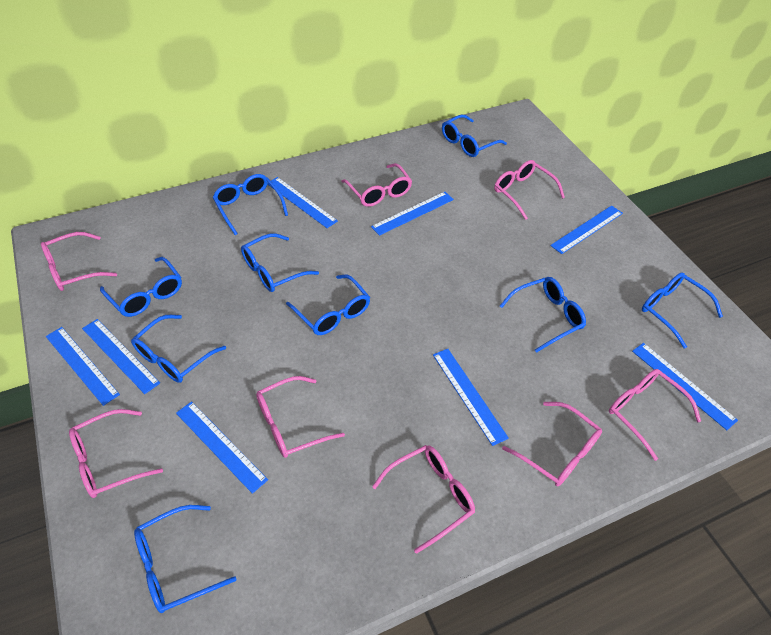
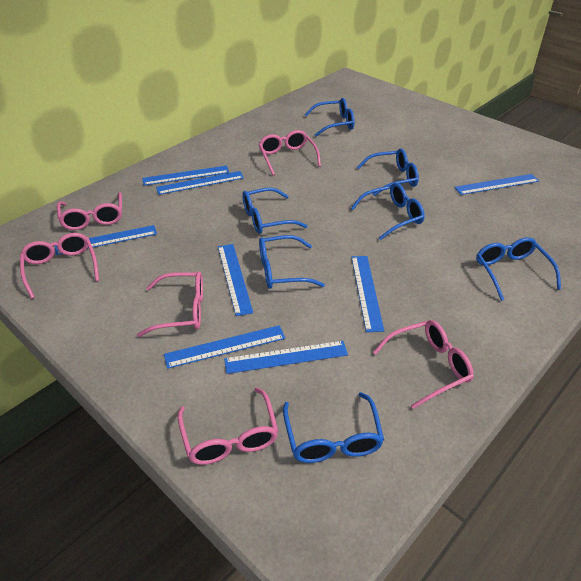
blue glasses: [100,257,182,317] [131,315,226,383] [134,505,237,613] [213,174,288,235] [241,233,319,292] [286,275,370,335] [442,115,507,157] [500,277,586,353] [642,272,723,349] = 9 -> [242,188,307,234] [259,235,325,289] [283,392,384,463] [305,98,355,137] [351,183,425,240] [357,148,419,196] [476,237,561,301] = 7
pink glasses: [41,232,117,291] [69,409,163,498] [256,376,345,458] [341,163,412,207] [372,445,475,554] [494,160,565,220] [502,402,602,486] [609,369,701,461] = 8 -> [20,233,99,299] [57,192,122,230] [137,272,203,337] [177,388,278,465] [258,130,321,175] [373,320,474,409] = 6

